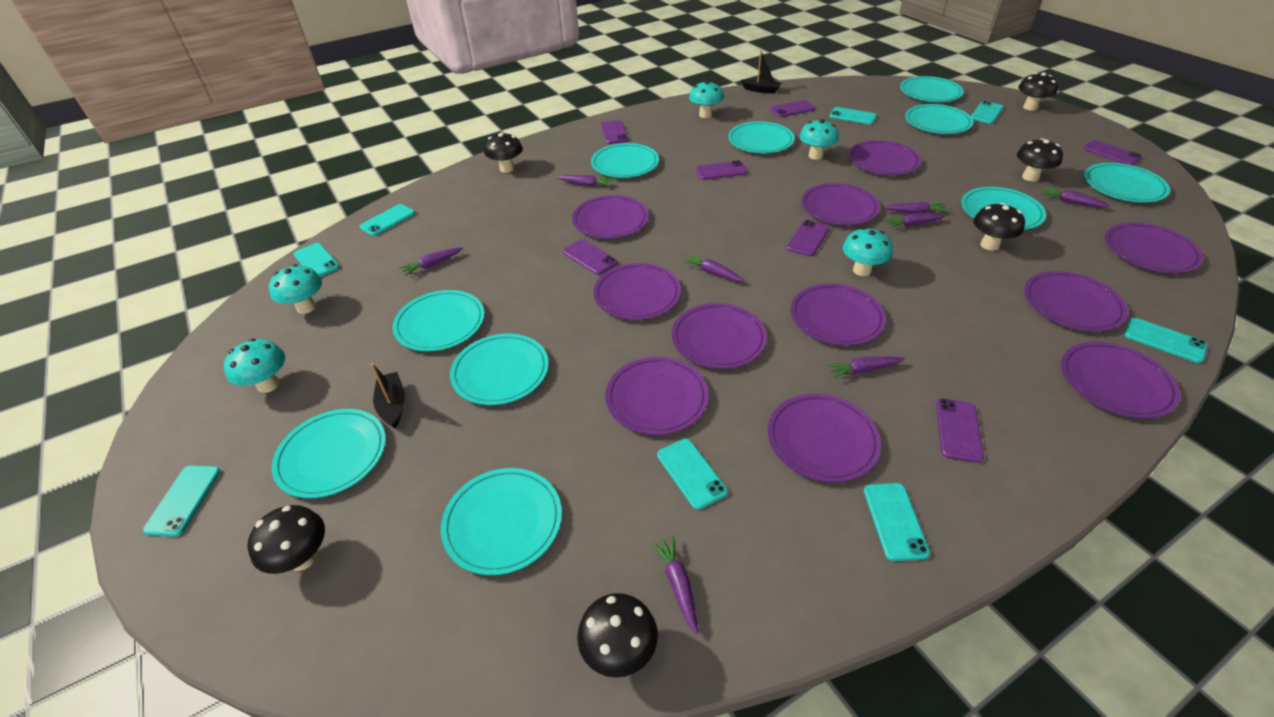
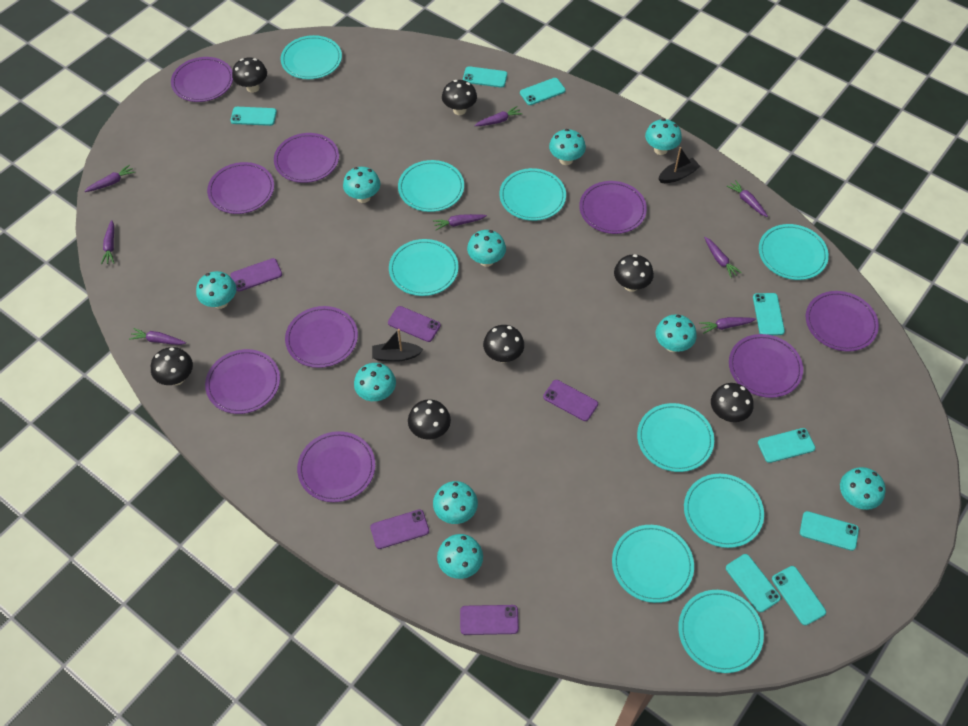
black mushroom: [248,505,325,574] [484,132,523,173] [577,593,658,678] [973,203,1025,251] [1017,138,1063,182] [1018,73,1058,111] = 6 -> [151,347,193,385] [232,57,267,93] [408,399,451,440] [442,80,477,115] [483,325,524,363] [614,254,654,292] [711,383,754,422] = 7
purple phone: [563,239,618,275] [601,120,628,144] [696,160,747,180] [769,100,815,117] [786,220,830,257] [936,398,984,463] [1083,140,1142,165] = 7 -> [230,258,282,291] [370,509,429,549] [388,306,441,342] [460,605,519,635] [543,380,598,421] = 5
purple plate: [572,195,648,239] [593,263,681,320] [605,357,708,435] [672,303,767,369] [768,394,881,482] [791,283,886,346] [801,183,880,225] [849,140,921,175] [1024,271,1128,332] [1061,342,1180,419] [1105,222,1203,273] = 11 -> [171,57,233,102] [205,349,280,414] [207,162,274,214] [274,133,339,183] [285,306,358,368] [297,431,375,502] [579,181,647,234] [729,334,803,398] [806,291,879,352] = 9
turquoise mushroom: [224,339,285,393] [269,264,322,314] [689,81,724,118] [800,119,839,160] [843,227,893,276] = 5 -> [196,271,236,309] [343,167,380,203] [354,363,396,401] [433,481,478,524] [437,534,483,579] [467,230,506,267] [549,129,586,165] [645,119,682,155] [656,314,697,352] [840,467,886,510] = 10
turquoise plate: [271,409,386,498] [392,290,485,351] [441,468,562,575] [450,334,549,405] [591,143,659,178] [728,121,795,153] [900,76,963,102] [905,104,973,134] [961,187,1046,230] [1084,163,1170,203] = 10 -> [281,35,342,79] [389,239,459,296] [398,160,464,212] [499,168,566,221] [612,525,694,603] [637,403,714,472] [678,590,764,673] [684,474,764,548] [759,224,829,280] = 9

